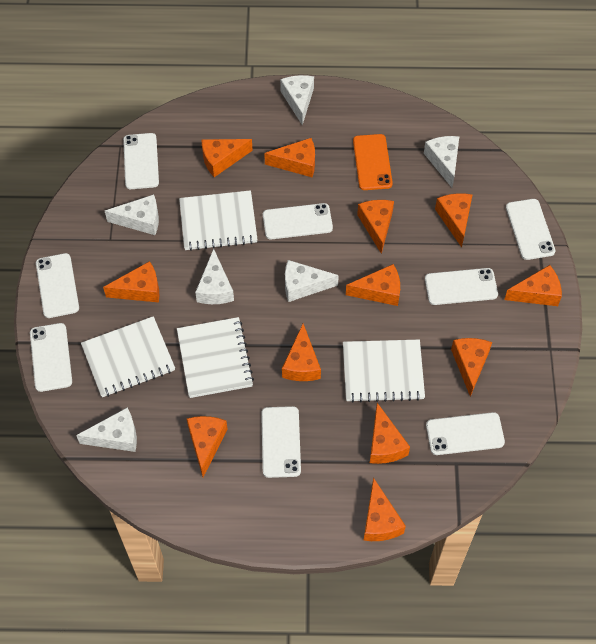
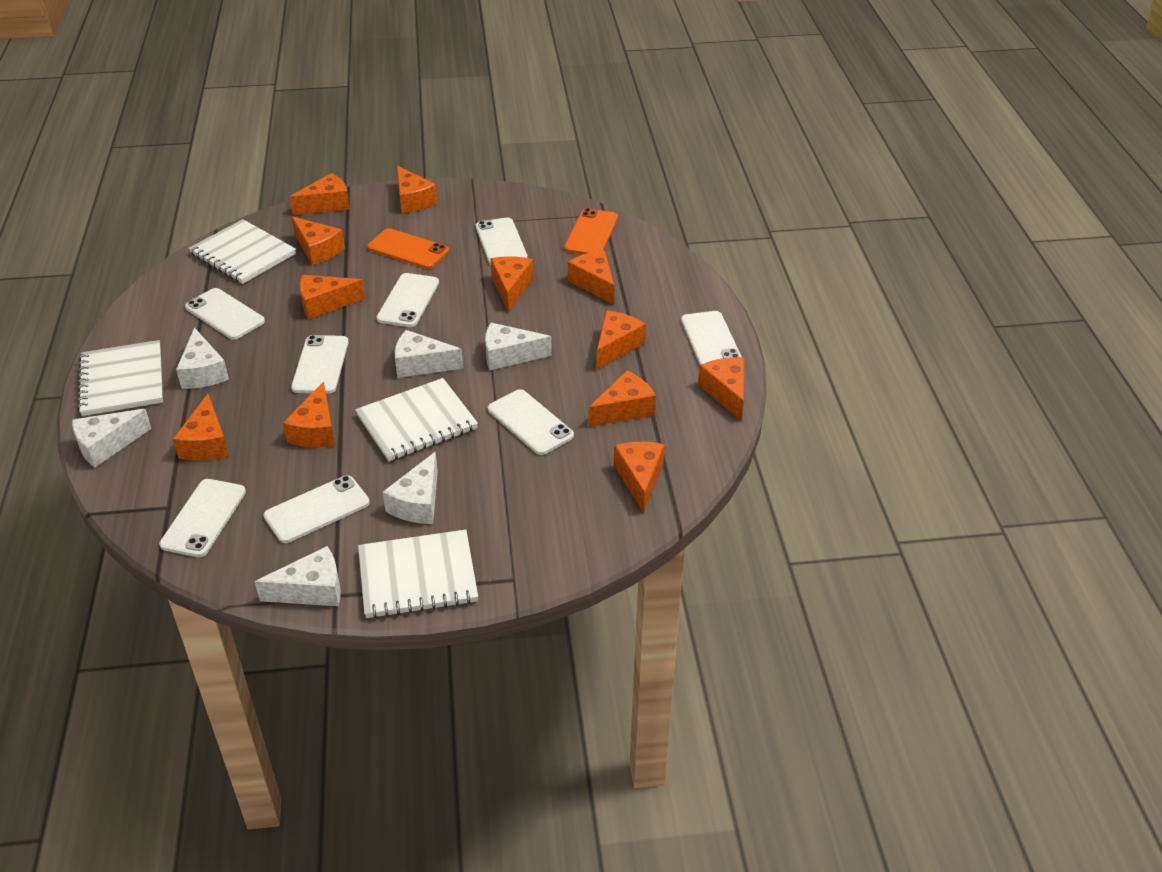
orange phone: [353,134,393,190] = 1 -> [367,228,449,269] [564,208,618,254] = 2

